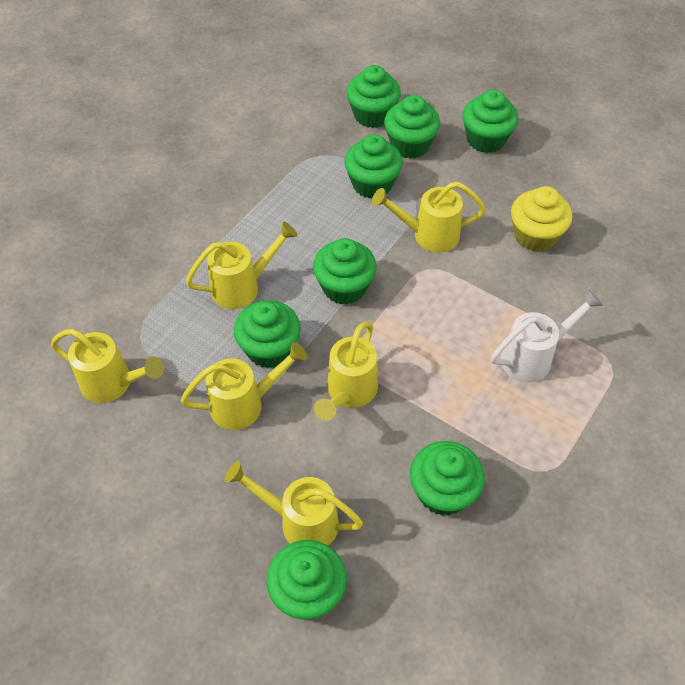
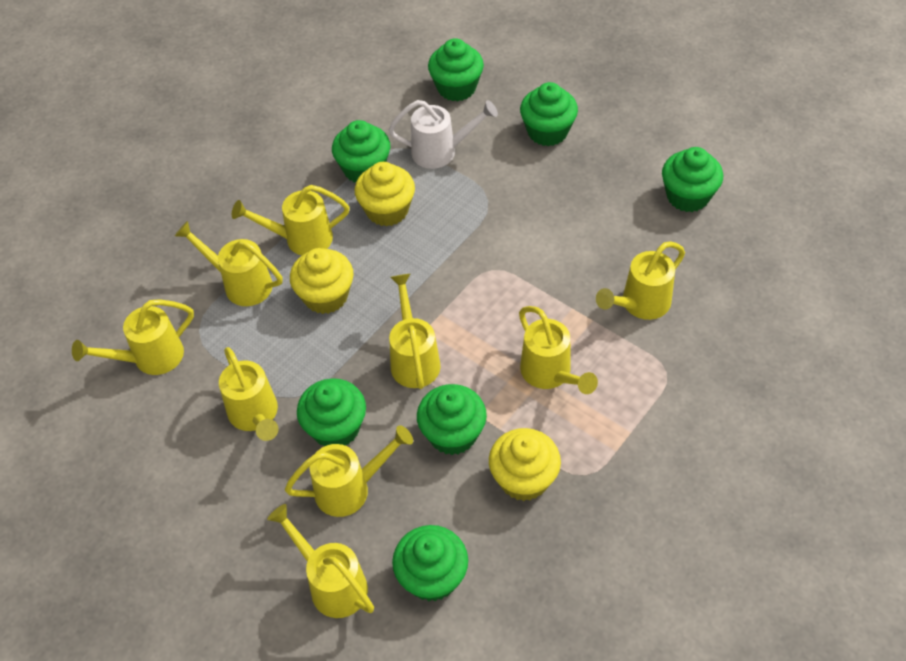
green cupcake: [234,300,301,368] [266,540,347,620] [313,238,377,305] [344,134,402,199] [347,65,401,128] [384,95,440,159] [410,441,485,516] [462,90,518,153] = 8 -> [297,378,366,446] [332,120,390,183] [392,525,468,602] [417,384,487,455] [428,38,484,101] [520,82,578,146] [662,147,723,212] = 7
yellow cupcake: [511,186,572,252] = 1 -> [290,248,354,314] [354,162,415,227] [489,428,561,501] = 3
yellow watering can: [51,329,164,403] [181,342,308,430] [186,222,298,309] [225,461,363,546] [314,322,378,421] [372,182,485,253] = 6 -> [72,299,194,375] [175,221,282,306] [219,347,278,441] [232,185,350,256] [267,504,374,618] [285,425,413,517] [389,274,441,389] [519,306,598,394] [596,241,685,320] = 9

